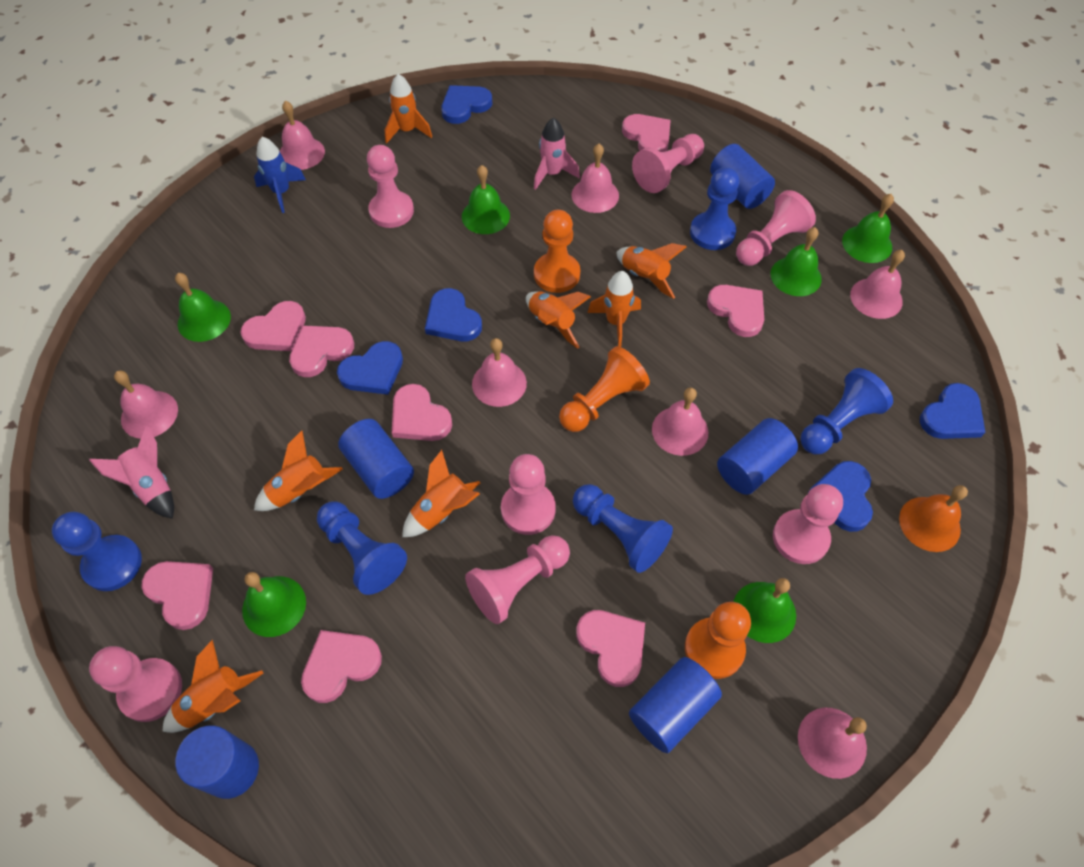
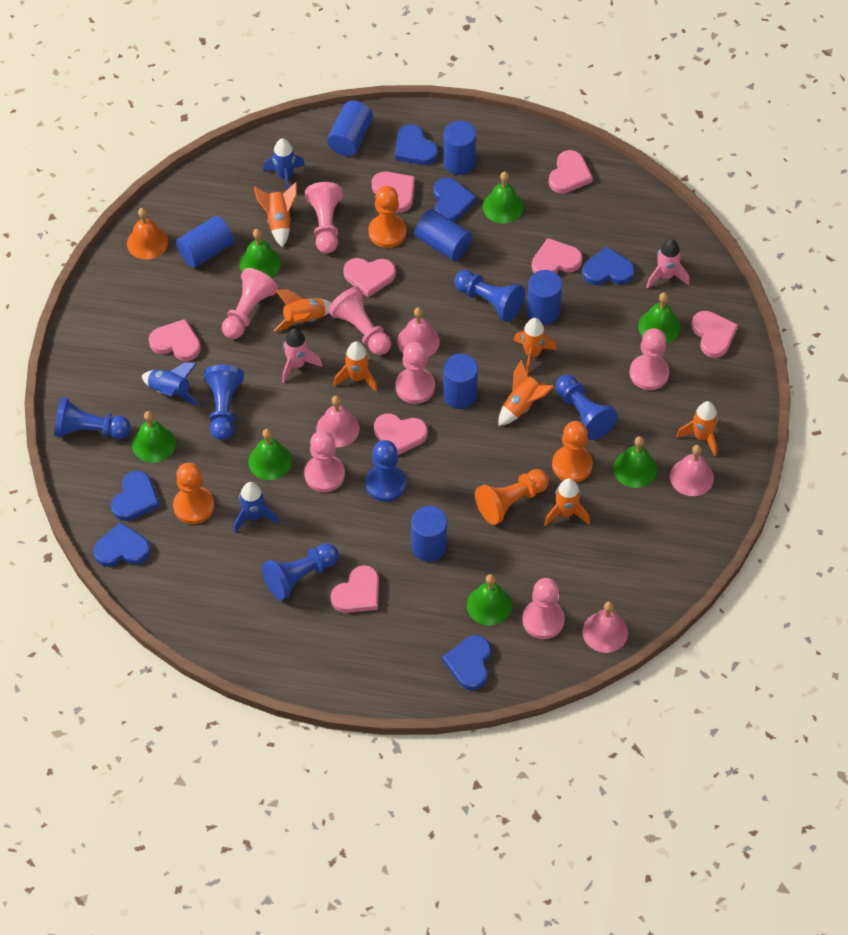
blue cylinder: [175,725,259,799] [338,419,414,499] [629,657,722,753] [710,144,775,209] [717,418,798,495] = 5 -> [176,216,234,268] [327,101,373,156] [411,506,447,562] [415,209,472,261] [443,121,476,175] [443,354,478,409] [527,270,562,325] = 7
blue heart: [337,341,403,395] [425,288,482,341] [441,85,492,124] [809,461,873,532] [920,383,986,439] = 5 -> [93,522,150,567] [111,471,160,521] [395,124,438,165] [433,178,476,222] [442,635,491,690] [582,246,635,285] = 6
blue pawn: [52,512,142,591] [317,502,407,595] [573,484,673,573] [690,167,740,250] [801,368,893,454] = 5 -> [54,397,131,439] [204,365,244,440] [262,543,338,601] [366,440,406,502] [454,270,525,322] [555,375,618,440] = 6
blue rocket: [254,137,306,213] = 1 -> [142,363,199,406] [234,482,279,533] [263,138,305,191] = 3
green bell: [175,273,231,342] [242,572,306,637] [462,165,510,234] [733,578,796,643] [770,227,822,296] [842,194,894,263] = 6 -> [132,411,176,463] [239,229,281,278] [248,429,292,480] [467,574,512,626] [483,172,524,224] [613,436,657,488] [638,292,681,344] = 7
orange pawn: [534,209,580,293] [559,346,650,432] [685,602,751,679] = 3 -> [173,463,214,524] [368,186,406,248] [475,469,549,525] [552,421,593,482] = 4
pink bell: [114,370,178,439] [280,101,325,170] [472,338,527,407] [571,144,619,213] [652,388,709,456] [798,708,867,779] [850,250,905,319] = 7 -> [316,396,360,447] [397,307,440,358] [582,601,628,653] [670,445,714,496] = 4

